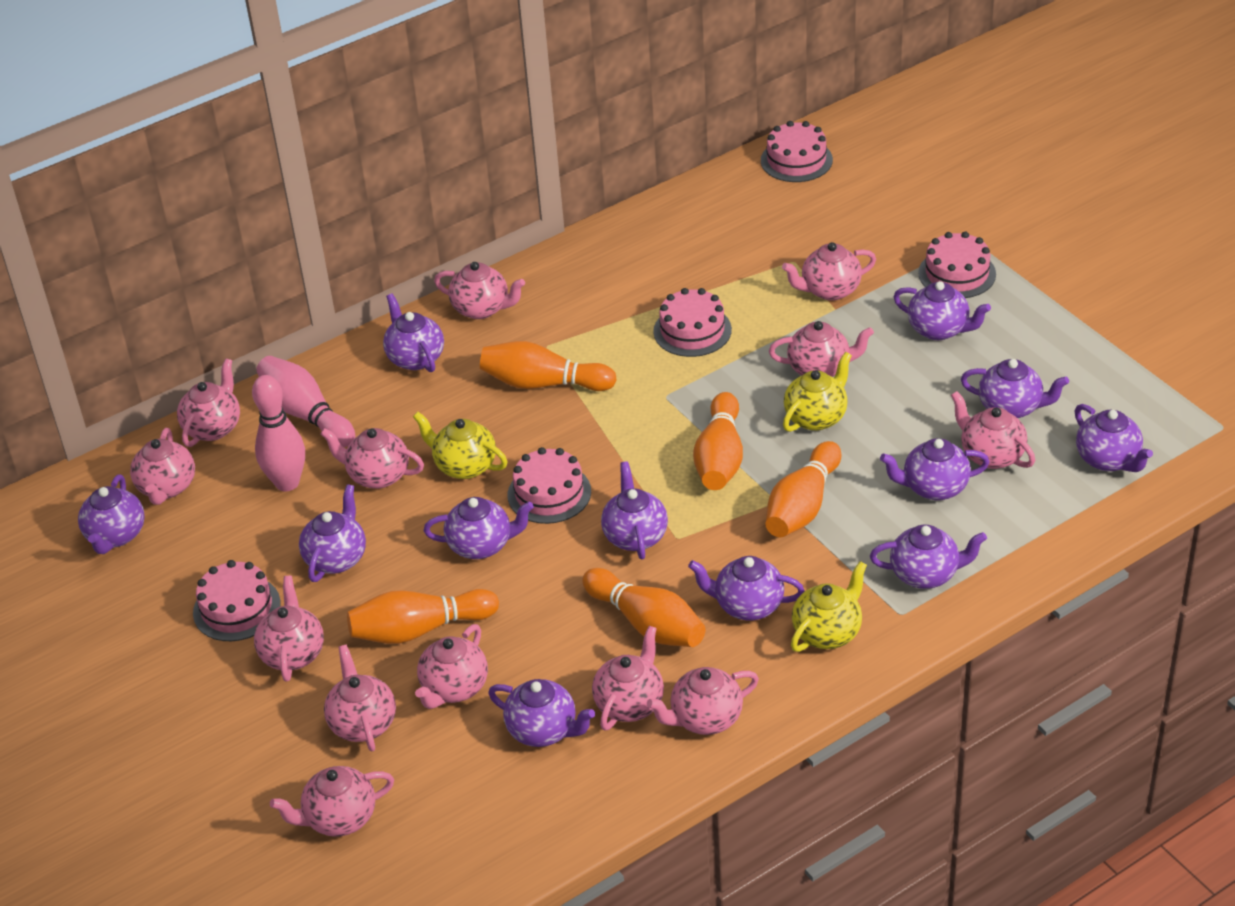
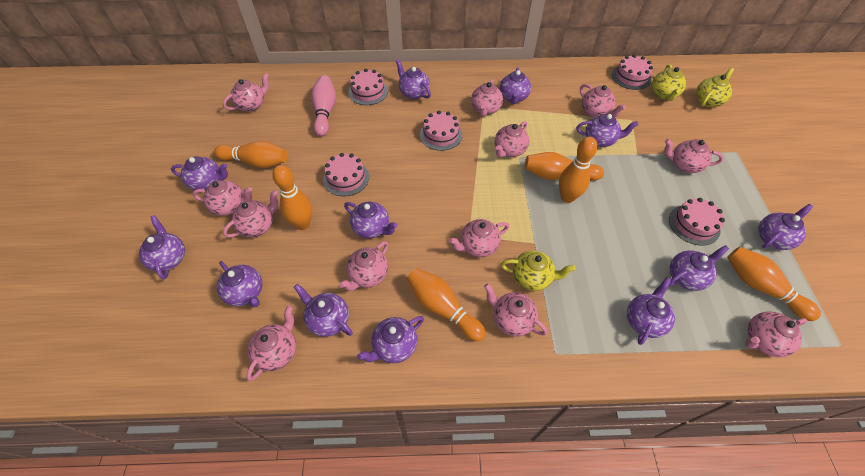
orange bowling pin: [347,589,499,644] [480,341,617,391] [582,568,705,647] [693,392,743,490] [765,441,841,537] = 5 -> [214,141,288,168] [272,165,312,230] [407,268,486,342] [525,152,604,181] [559,137,598,203] [727,247,821,321] = 6
pink bowling pin: [252,375,305,492] [256,356,355,447] = 2 -> [311,75,336,137] = 1
pink teapot: [130,428,195,505] [177,358,240,447] [254,576,324,682] [270,766,394,837] [320,428,424,489] [324,645,396,751] [415,624,488,709] [434,262,525,319] [592,626,664,730] [647,667,759,735] [769,321,874,377] [782,242,876,301] [951,391,1035,469] = 13 -> [192,180,252,216] [223,73,269,112] [223,190,278,237] [246,306,296,381] [339,241,388,291] [449,219,509,257] [471,79,503,117] [484,283,547,337] [495,121,529,158] [580,84,626,118] [664,139,724,173] [745,312,807,357] = 12

